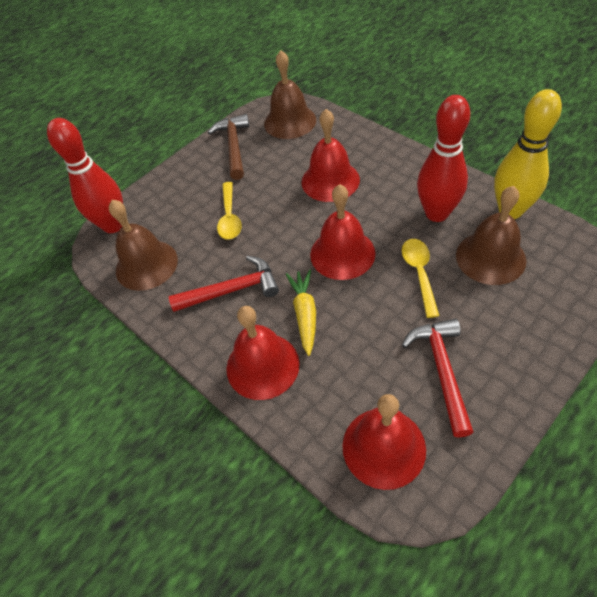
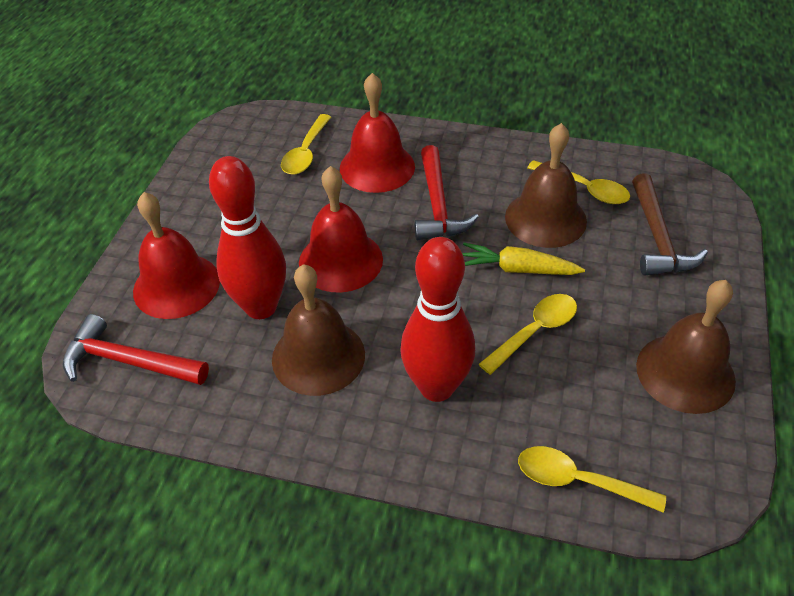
red bell: [226,306,300,400] [301,109,360,202] [310,184,376,280] [342,394,426,490] = 4 -> [133,192,220,319] [299,166,383,292] [340,73,415,193] = 3
yellow bowling pin: [494,89,562,219] = 1 -> none = 0
yellow spoon: [217,182,242,240] [402,239,440,318] = 2 -> [281,114,331,175] [479,294,577,375] [518,446,666,512] [527,160,630,204] = 4

